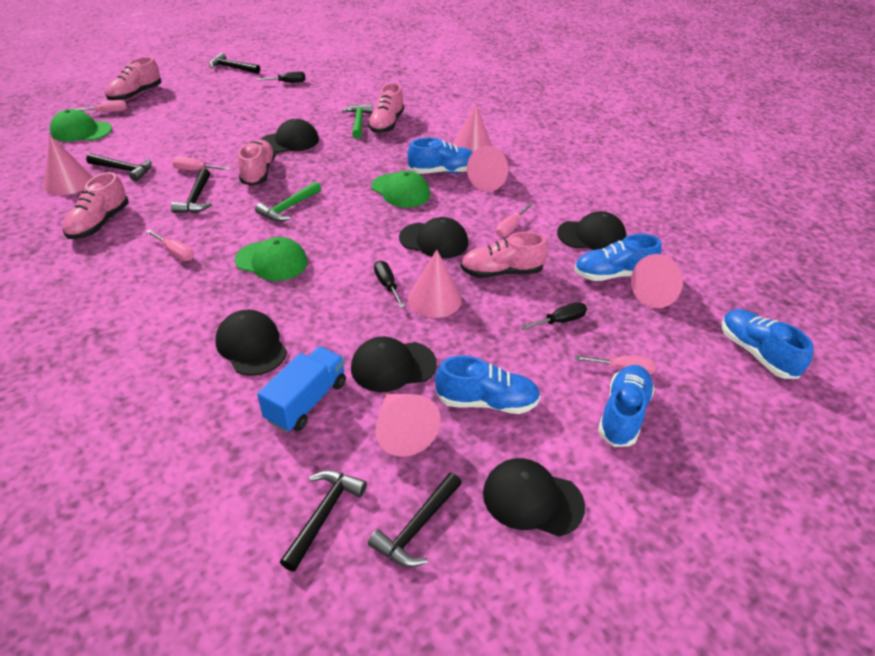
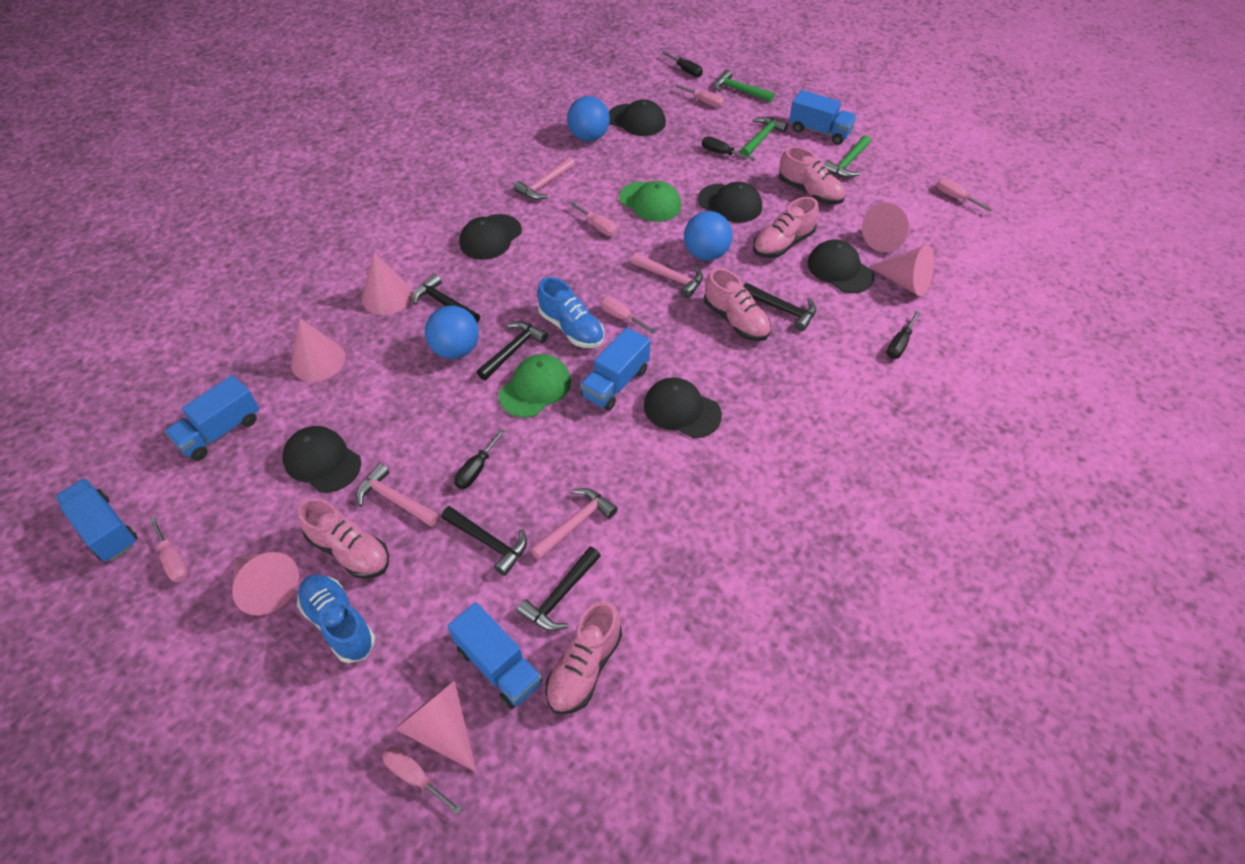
black screwdriver: [257,72,306,83] [374,260,405,308] [521,302,587,330] = 3 -> [454,429,505,489] [662,51,703,77] [702,137,755,161] [887,311,920,359] = 4
blue ball: none = 0 -> [425,306,479,359] [567,96,610,141] [684,211,732,261] = 3
blue shoe: [407,138,473,174] [435,356,541,414] [574,234,662,281] [598,365,655,447] [721,309,814,379] = 5 -> [297,575,375,663] [537,277,604,348] = 2
blue truck: [257,346,346,432] = 1 -> [56,478,138,562] [165,375,260,461] [447,602,543,709] [580,328,650,411] [789,90,857,145] = 5
green cap: [50,109,112,141] [235,237,308,281] [371,170,430,208] = 3 -> [499,354,571,417] [619,181,681,222] = 2
green hammer: [255,182,321,222] [342,104,372,139] = 2 -> [715,69,775,102] [740,117,788,156] [824,135,871,178] = 3
pink hammer: none = 0 -> [356,463,440,527] [514,157,575,200] [530,488,618,560] [631,253,703,298] = 4
pink screwdriver: [76,100,127,112] [146,230,194,261] [172,157,230,170] [496,204,532,237] [575,356,656,375] = 5 -> [149,518,188,583] [382,747,462,815] [570,202,617,236] [600,296,657,334] [675,85,724,107] [937,178,992,212] = 6

